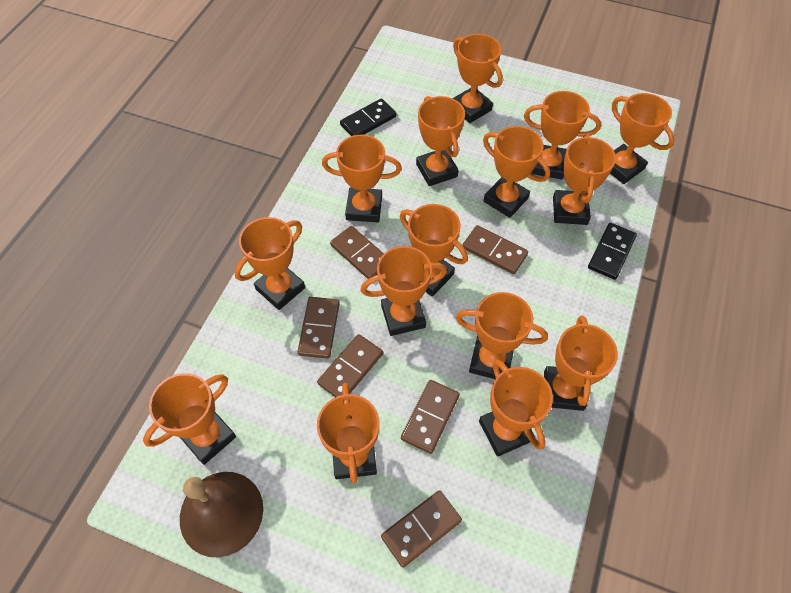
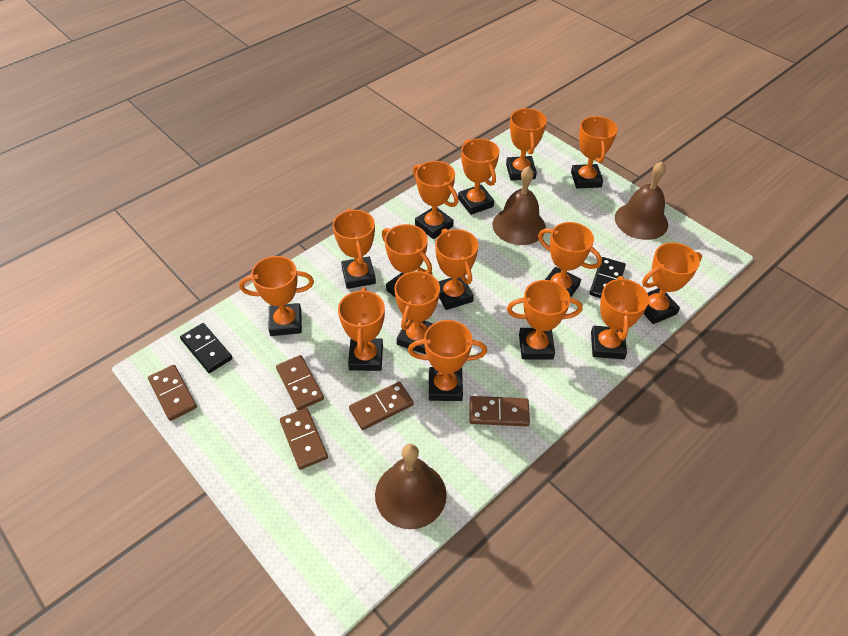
brown bell: [180,472,263,557] = 1 -> [375,444,447,529] [493,166,546,245] [615,161,668,240] = 3
brown domino: [297,297,340,358] [317,334,383,397] [330,226,384,279] [381,490,462,568] [401,380,460,454] [462,225,528,274] = 6 -> [148,365,197,421] [276,355,324,411] [280,408,328,470] [349,382,414,430] [469,396,530,426] = 5

